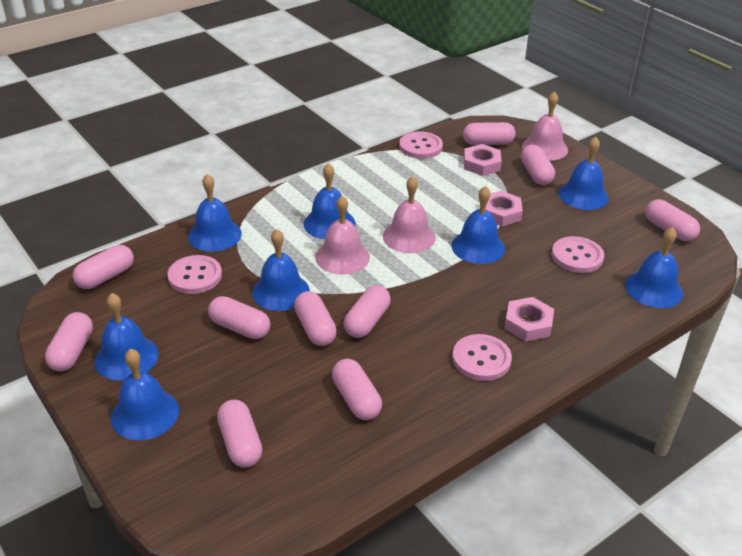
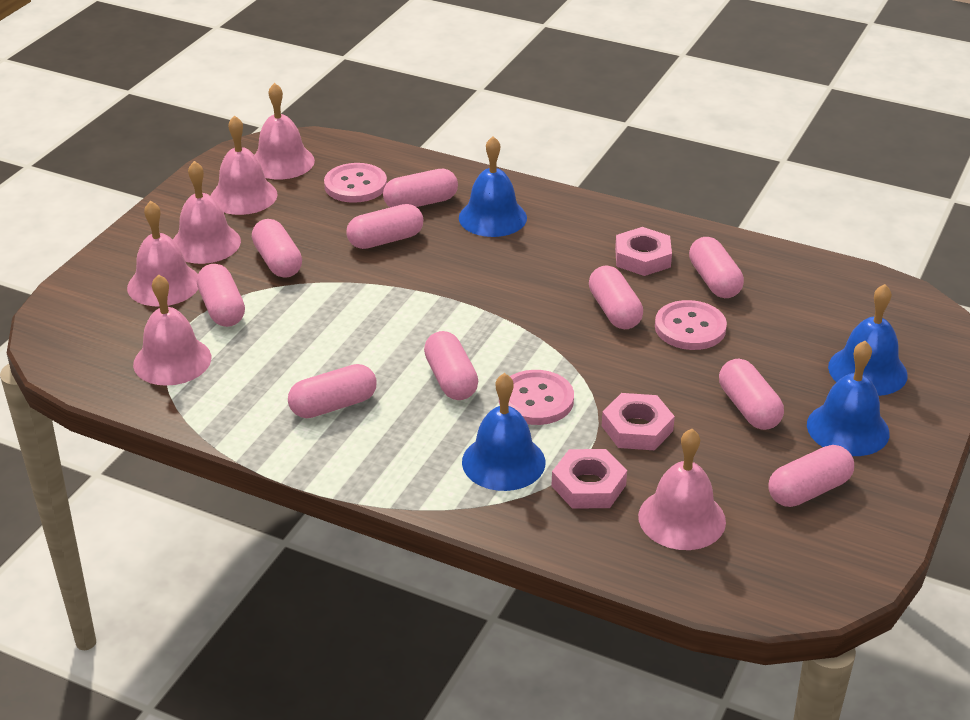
blue bell: [95,293,159,381] [111,349,179,440] [188,174,242,252] [252,229,310,311] [304,163,356,239] [451,186,505,264] [559,137,609,210] [625,227,683,308] = 8 -> [459,136,527,237] [462,373,545,491] [807,341,890,456] [828,284,908,396] = 4
pink bell: [315,195,370,275] [383,176,436,253] [522,91,568,161] = 3 -> [127,201,198,306] [133,274,211,386] [173,161,241,264] [211,115,278,215] [254,83,315,179] [638,429,726,550] = 6
pink button: [168,255,222,294] [399,131,443,159] [452,334,512,381] [552,236,604,273] = 4 -> [324,163,387,203] [499,370,574,425] [655,300,727,350] = 3

